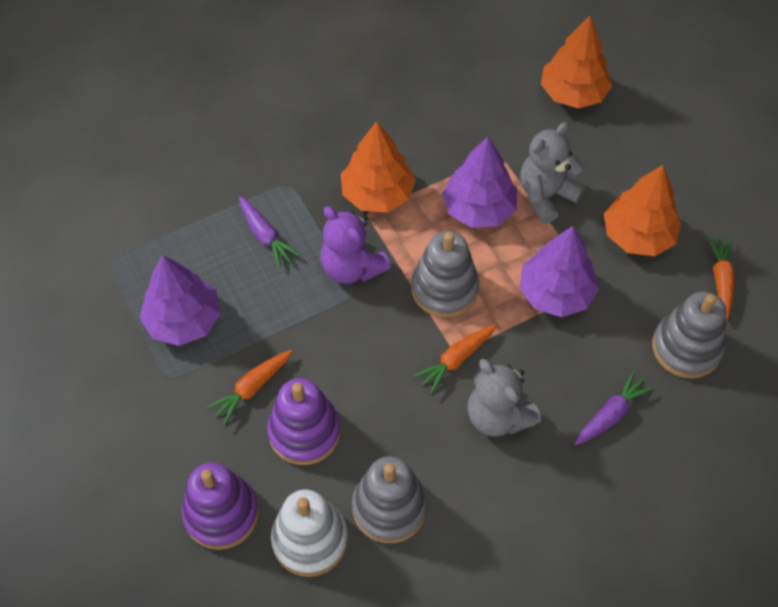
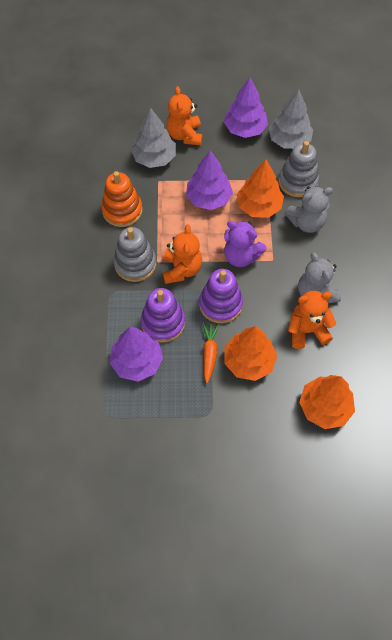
grey stacking toy: [352,456,428,543] [411,231,479,317] [652,292,726,379] = 3 -> [114,227,156,282] [278,141,319,197] = 2
grey tree: none = 0 -> [131,108,176,168] [269,89,313,149] = 2
orange carrot: [207,350,292,425] [414,325,496,394] [707,236,735,321] = 3 -> [202,323,219,383] = 1
orange stacking toy: none = 0 -> [101,171,143,227] = 1
orange teddy bear: none = 0 -> [163,224,202,284] [166,86,202,146] [288,291,337,349] = 3
purple carrot: [239,196,300,268] [574,371,654,446] = 2 -> none = 0
white stacking toy: [271,490,348,577] = 1 -> none = 0

